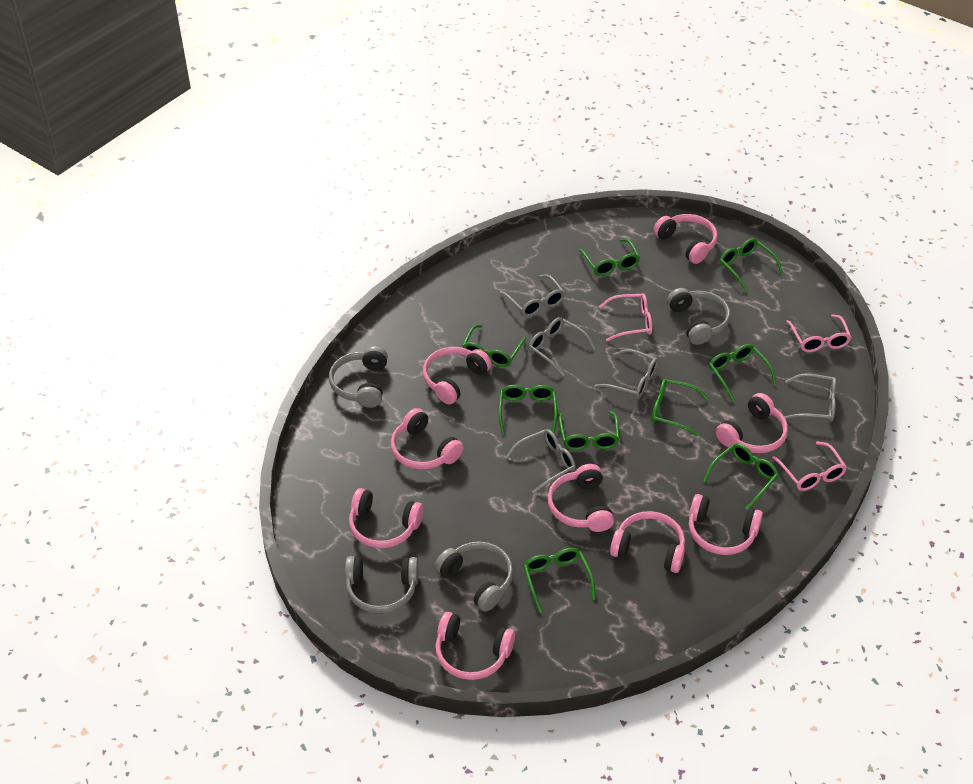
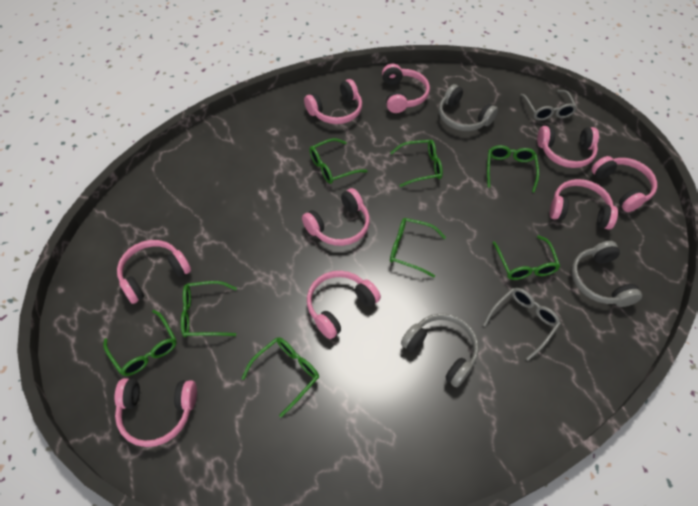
green glasses: [462,325,526,367] [499,385,557,434] [523,548,596,613] [559,411,620,450] [579,239,640,276] [652,379,709,437] [703,444,779,510] [709,344,776,402] [719,238,783,292] = 9 -> [104,310,177,376] [181,281,237,337] [241,337,319,418] [309,138,368,184] [390,139,443,187] [390,218,446,278] [487,145,539,193] [492,235,560,280] = 8
grey glasses: [500,275,565,317] [505,429,576,494] [529,317,596,376] [594,349,658,399] [784,373,836,422] = 5 -> [483,288,561,361] [520,90,577,121] = 2
grey headphones: [329,346,388,408] [345,556,419,614] [435,541,513,612] [667,288,730,345] = 4 -> [401,313,479,387] [439,84,498,131] [571,241,642,307] = 3
pink glasses: [599,293,652,341] [772,441,847,491] [786,314,852,352] = 3 -> none = 0

